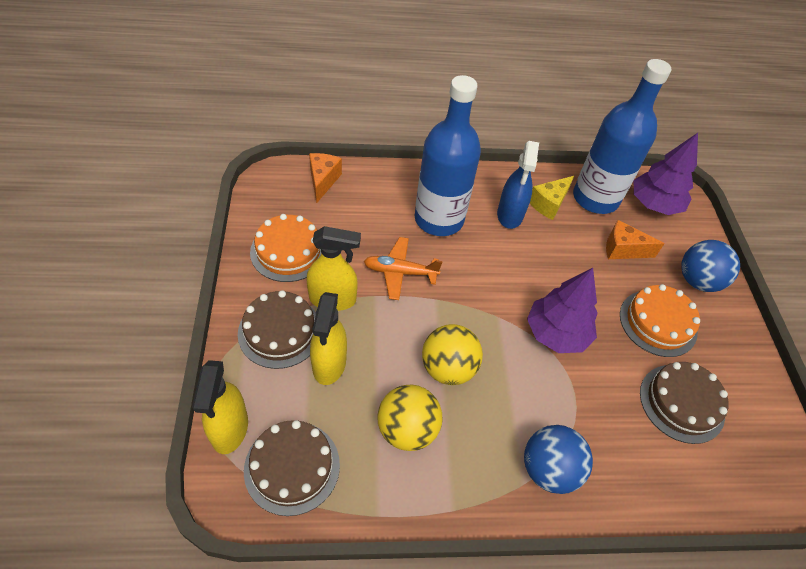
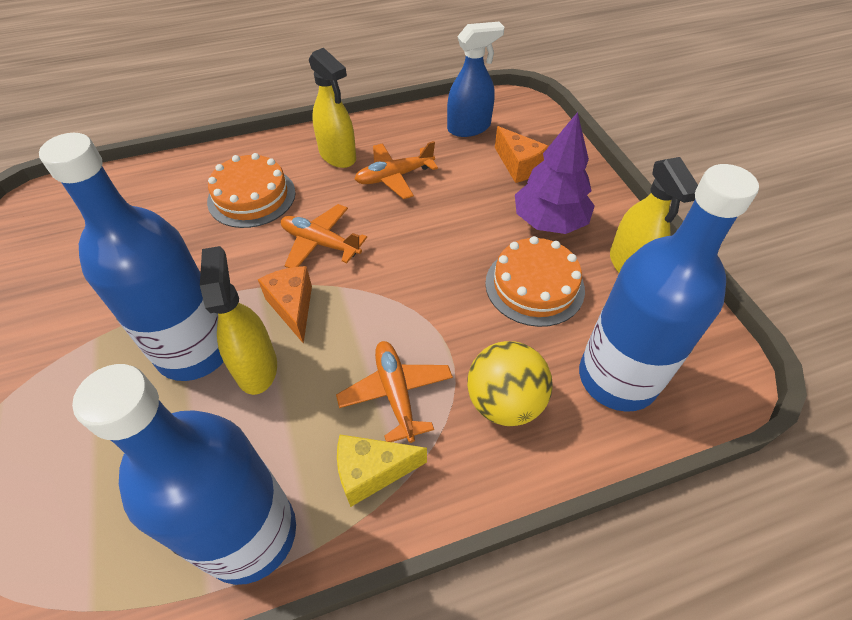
blue ball: [524,425,593,494] [681,240,740,292] = 2 -> none = 0
blue bottle: [415,75,481,236] [573,59,671,214] = 2 -> [39,133,223,381] [72,364,296,585] [579,164,759,412] = 3
brown cake: [238,290,316,369] [244,420,340,516] [640,362,729,444] = 3 -> none = 0
orange plane: [364,237,442,300] = 1 -> [281,204,367,268] [336,341,453,443] [355,141,438,199] = 3
purple tree: [527,268,598,353] [634,133,698,215] = 2 -> [515,112,595,234] = 1
yellow ball: [377,385,442,451] [422,324,483,385] = 2 -> [467,341,553,426] = 1

